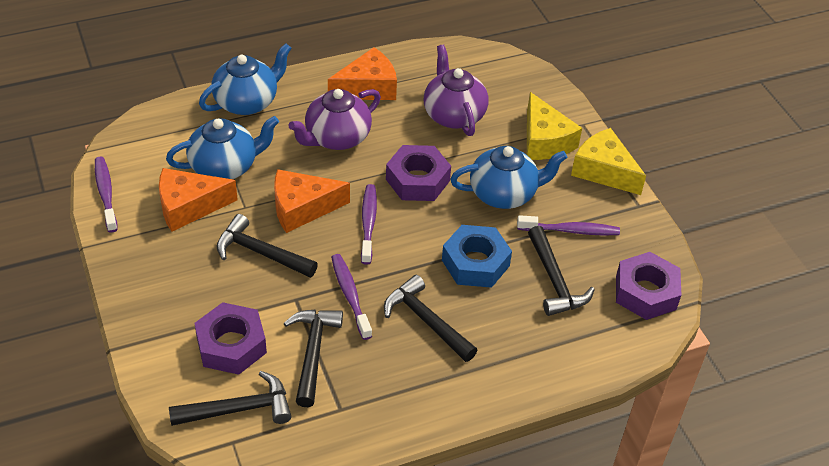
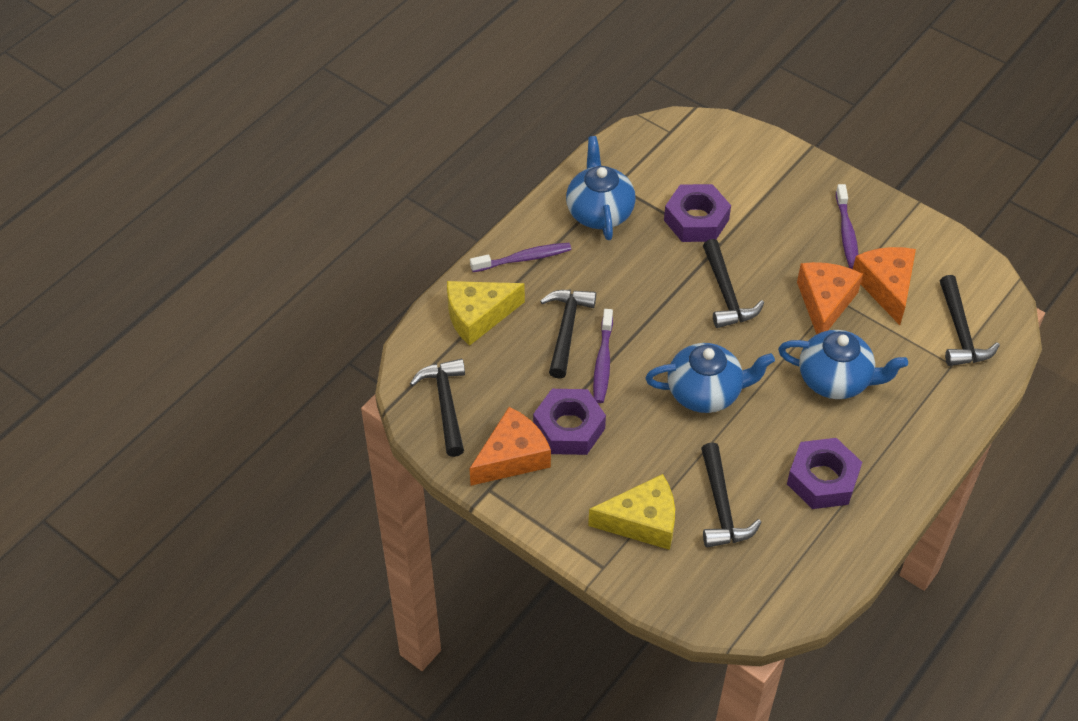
blue nut: [442,225,512,288] = 1 -> none = 0
purple teapot: [288,89,381,150] [424,45,488,136] = 2 -> none = 0
purple toothbrush: [95,157,118,233] [331,254,372,340] [361,184,377,265] [517,215,620,236] = 4 -> [470,243,571,272] [593,309,613,403] [836,184,859,269] = 3

